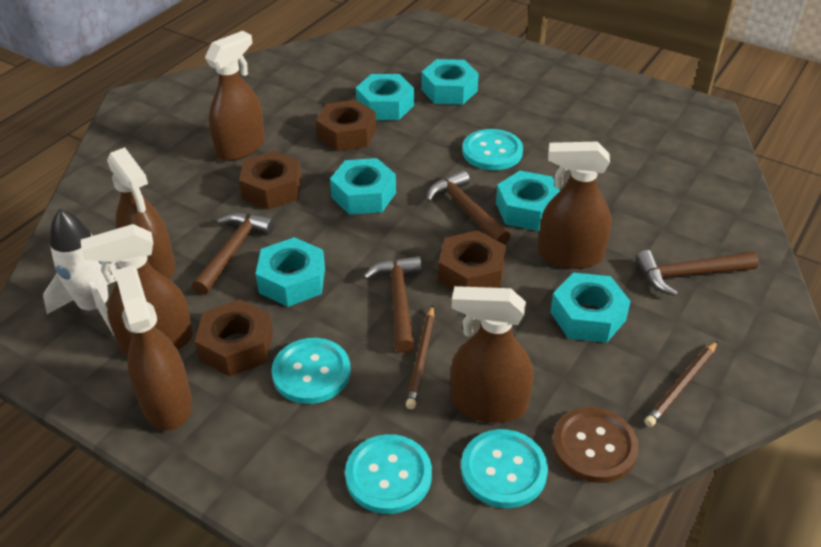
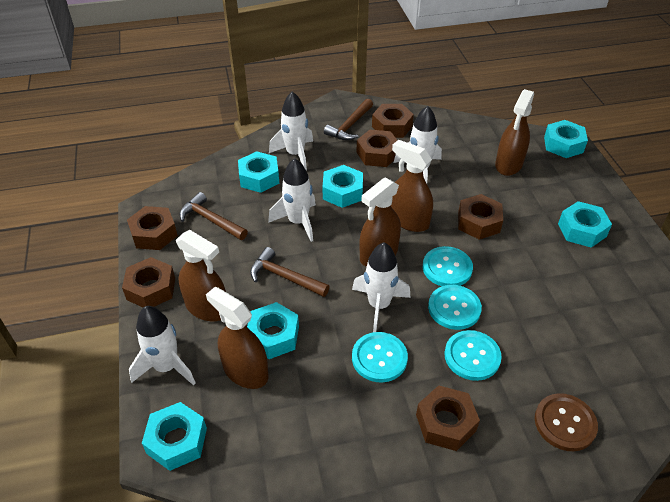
brown hammer: [192,212,275,295] [363,256,422,353] [427,170,511,245] [636,250,759,296] = 4 -> [180,192,248,240] [250,247,330,297] [324,99,373,140] = 3
brown nut: [195,299,273,377] [239,151,302,210] [316,100,376,152] [438,230,506,290] = 4 -> [122,257,175,308] [127,206,178,250] [357,130,397,167] [372,104,414,138] [416,385,480,451] [458,194,503,240] = 6
brown pencil: [406,305,434,409] [645,341,718,427] = 2 -> none = 0
brown spray bottle: [81,224,193,356] [107,147,175,279] [114,265,192,431] [205,31,265,161] [451,286,533,423] [538,141,612,269] = 6 -> [176,230,226,321] [206,287,268,389] [359,177,401,267] [391,140,433,232] [495,89,534,176] = 5
white rocket: [43,209,119,336] = 1 -> [129,306,196,386] [268,158,316,242] [269,91,313,171] [352,242,411,332] [394,106,442,183] = 5

